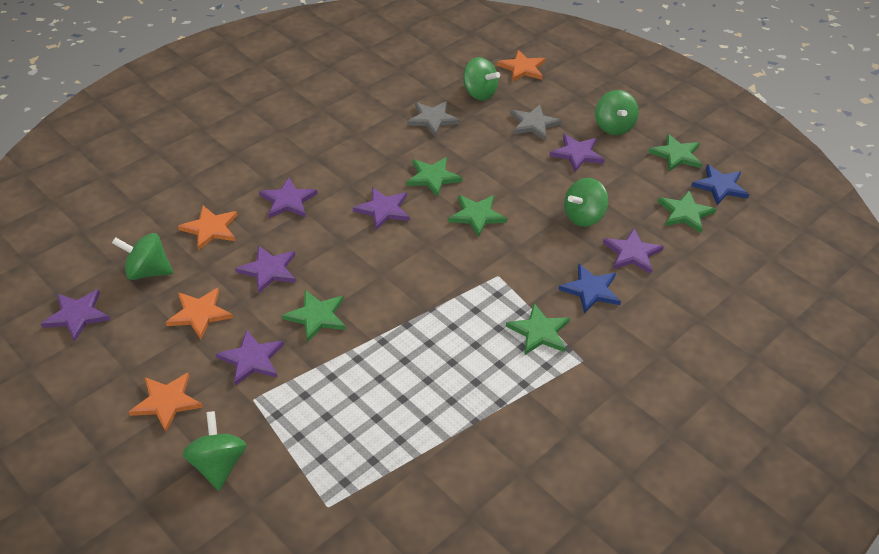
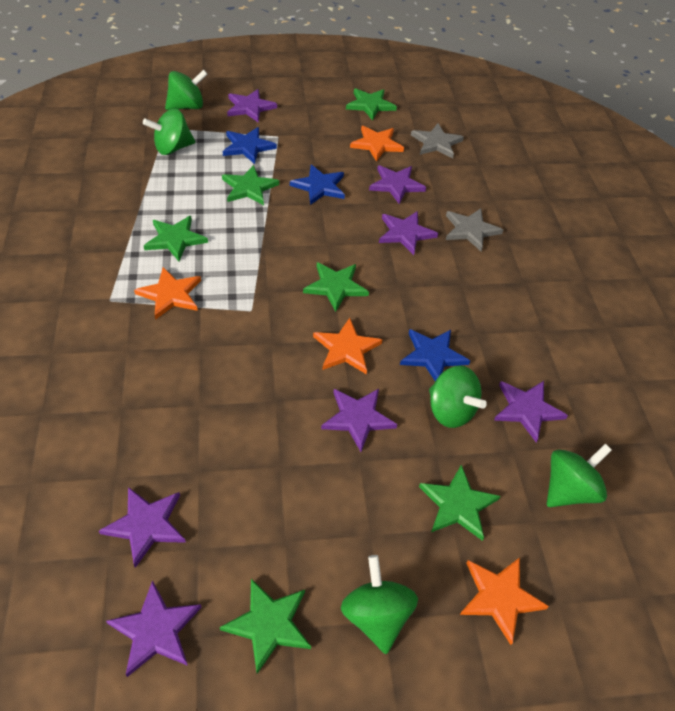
blue star: [558,264,621,314] [691,164,749,205] = 2 -> [223,127,277,164] [290,165,345,205] [400,329,470,381] = 3

